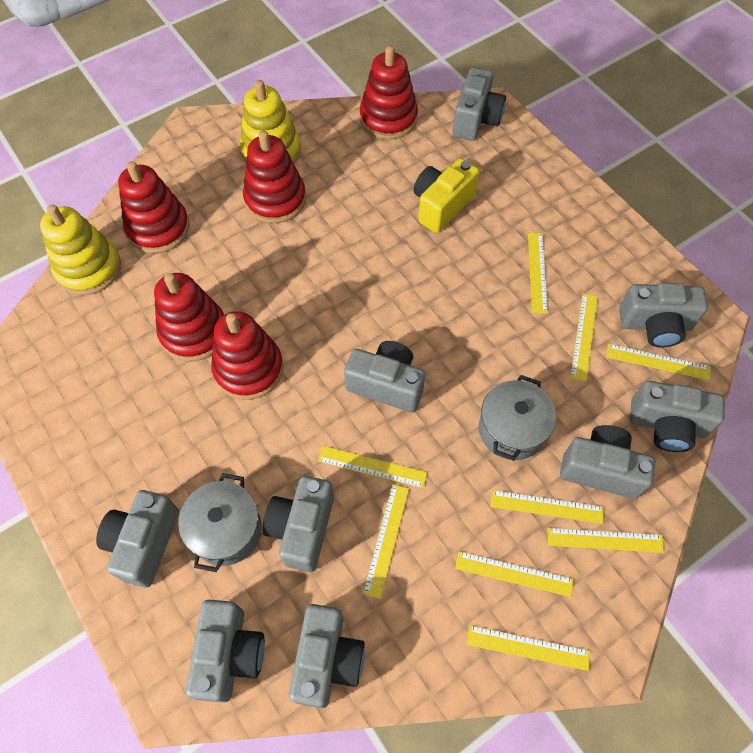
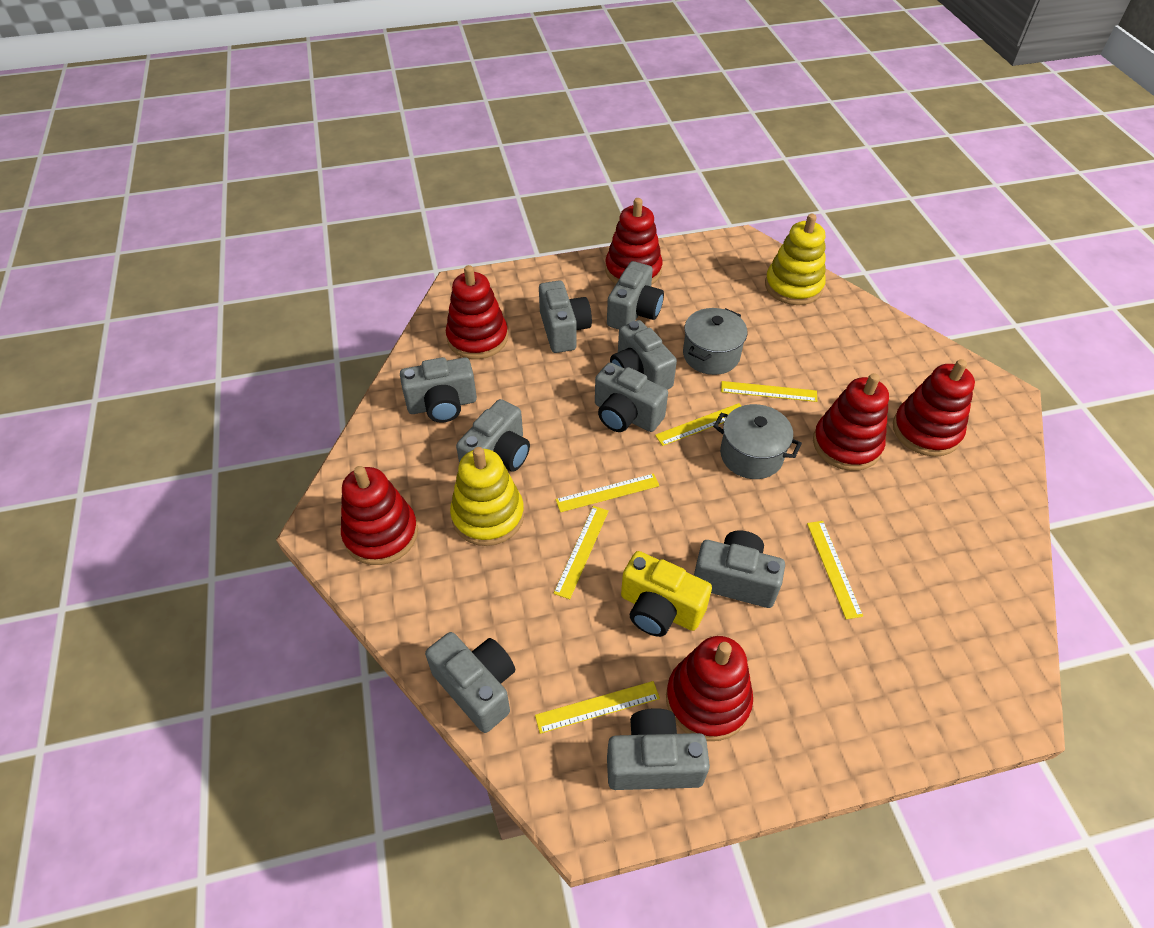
red stacking toy: [118,161,190,253] [154,273,224,362] [211,311,284,400] [243,131,306,223] [360,45,418,140] = 5 -> [341,466,418,565] [446,265,508,359] [605,198,663,285] [666,636,753,741] [813,373,889,471] [893,359,975,457] = 6
yellow ruler: [318,446,427,488] [363,484,409,599] [455,551,574,597] [467,625,590,671] [490,490,604,524] [528,233,548,313] [548,528,664,553] [570,293,598,381] [606,344,711,380] = 9 -> [535,681,660,734] [553,506,609,599] [556,473,660,512] [655,403,741,446] [721,381,817,402] [807,521,863,619] = 6

